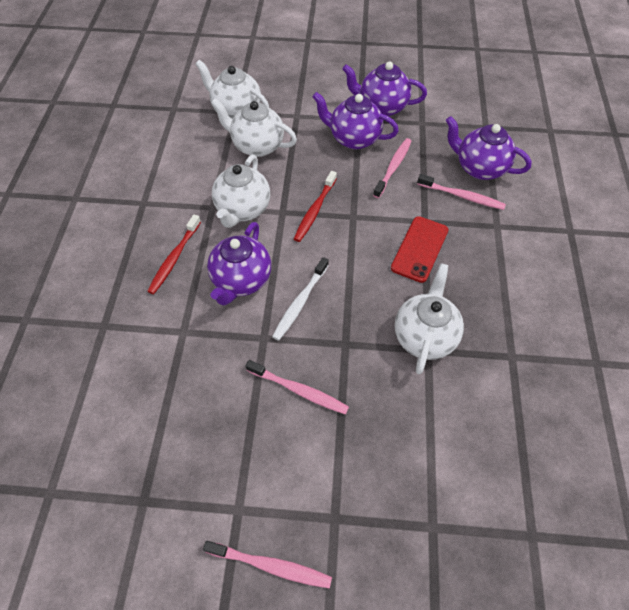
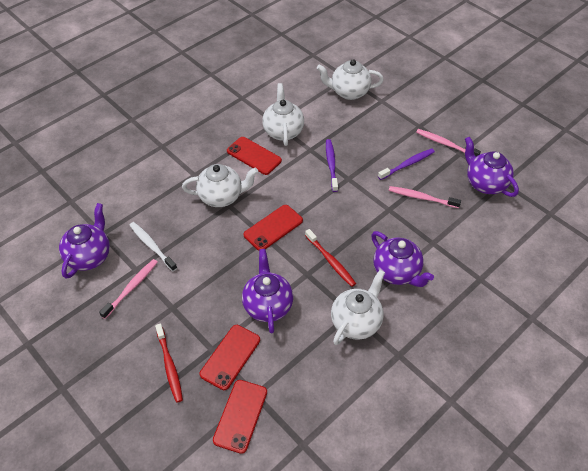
pink toothbrush: [203,541,332,589] [246,360,349,415] [373,138,412,198] [417,174,506,210] = 4 -> [99,259,158,319] [389,186,461,208] [416,129,481,156] = 3
purple toothbrush: none = 0 -> [326,139,338,192] [378,148,435,180] = 2
red phone: [391,216,449,283] = 1 -> [200,325,260,390] [213,380,267,454] [227,137,282,175] [243,205,303,251] = 4

